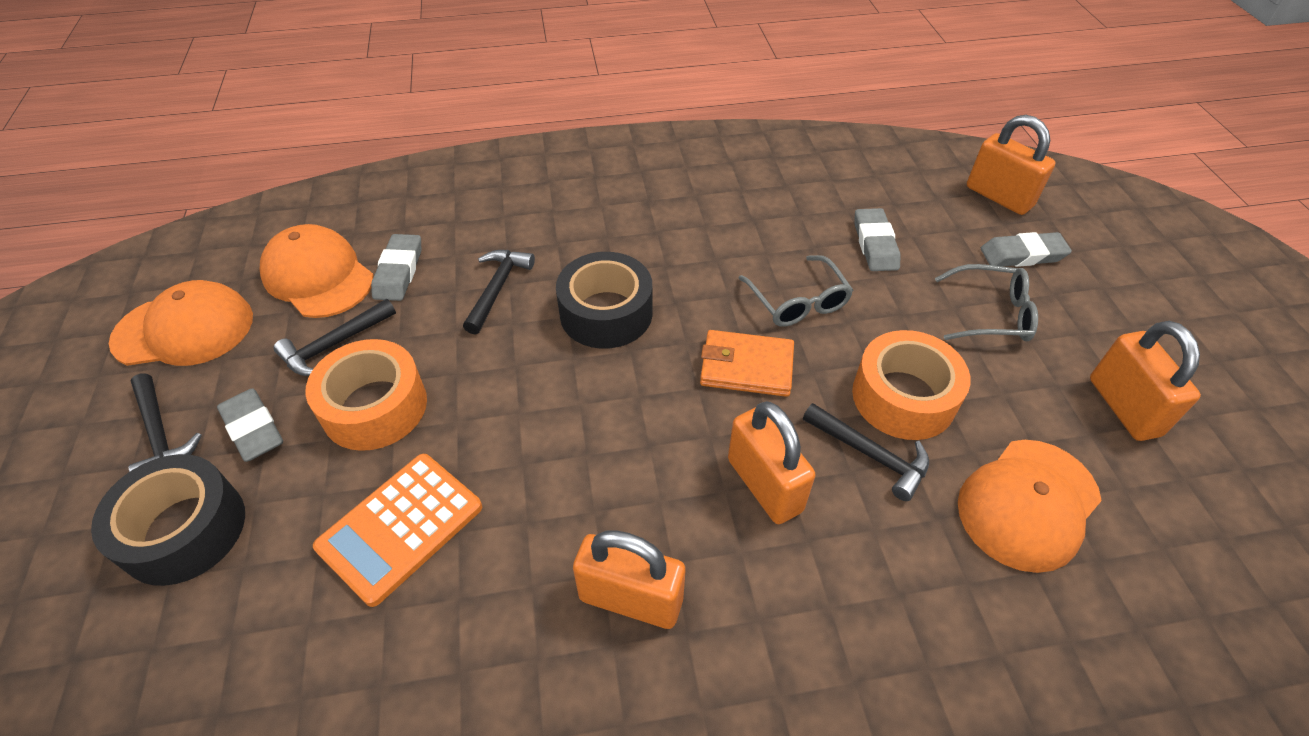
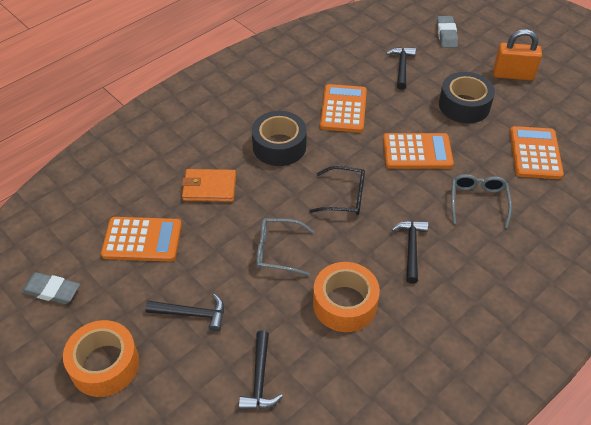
black glasses: none = 0 -> [309,166,365,215] = 1
grey eraser: [217,388,283,462] [371,234,421,301] [854,208,901,271] [981,232,1072,267] = 4 -> [21,272,80,304] [437,16,458,48] = 2
orange calculator: [313,454,482,607] = 1 -> [101,217,182,262] [320,84,367,133] [383,133,454,169] [510,126,564,179] = 4
orange cap: [109,280,253,366] [259,224,374,318] [958,440,1102,573] = 3 -> none = 0
orange padlock: [573,530,685,629] [728,401,816,524] [967,115,1055,215] [1090,321,1201,441] = 4 -> [493,29,542,81] = 1

